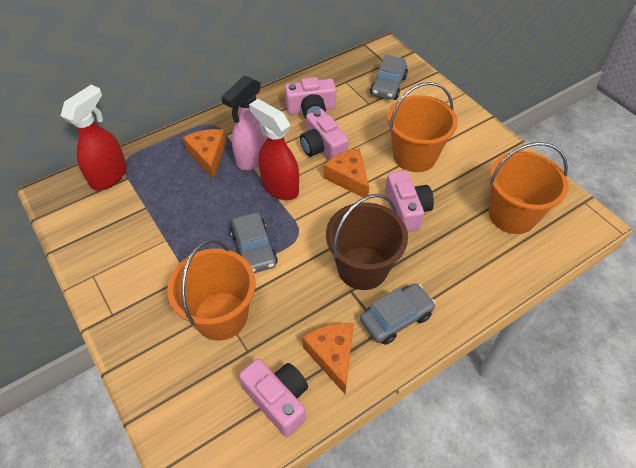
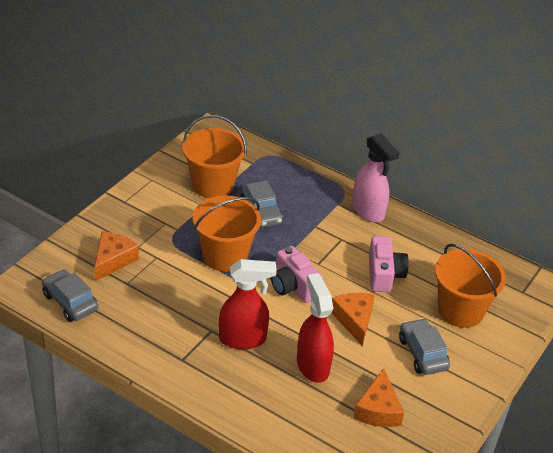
brown bucket: [326,194,408,290] = 1 -> none = 0
pink camera: [239,359,308,437] [285,77,336,118] [300,109,349,161] [385,170,434,232] = 4 -> [271,246,323,303] [369,236,409,292] = 2

